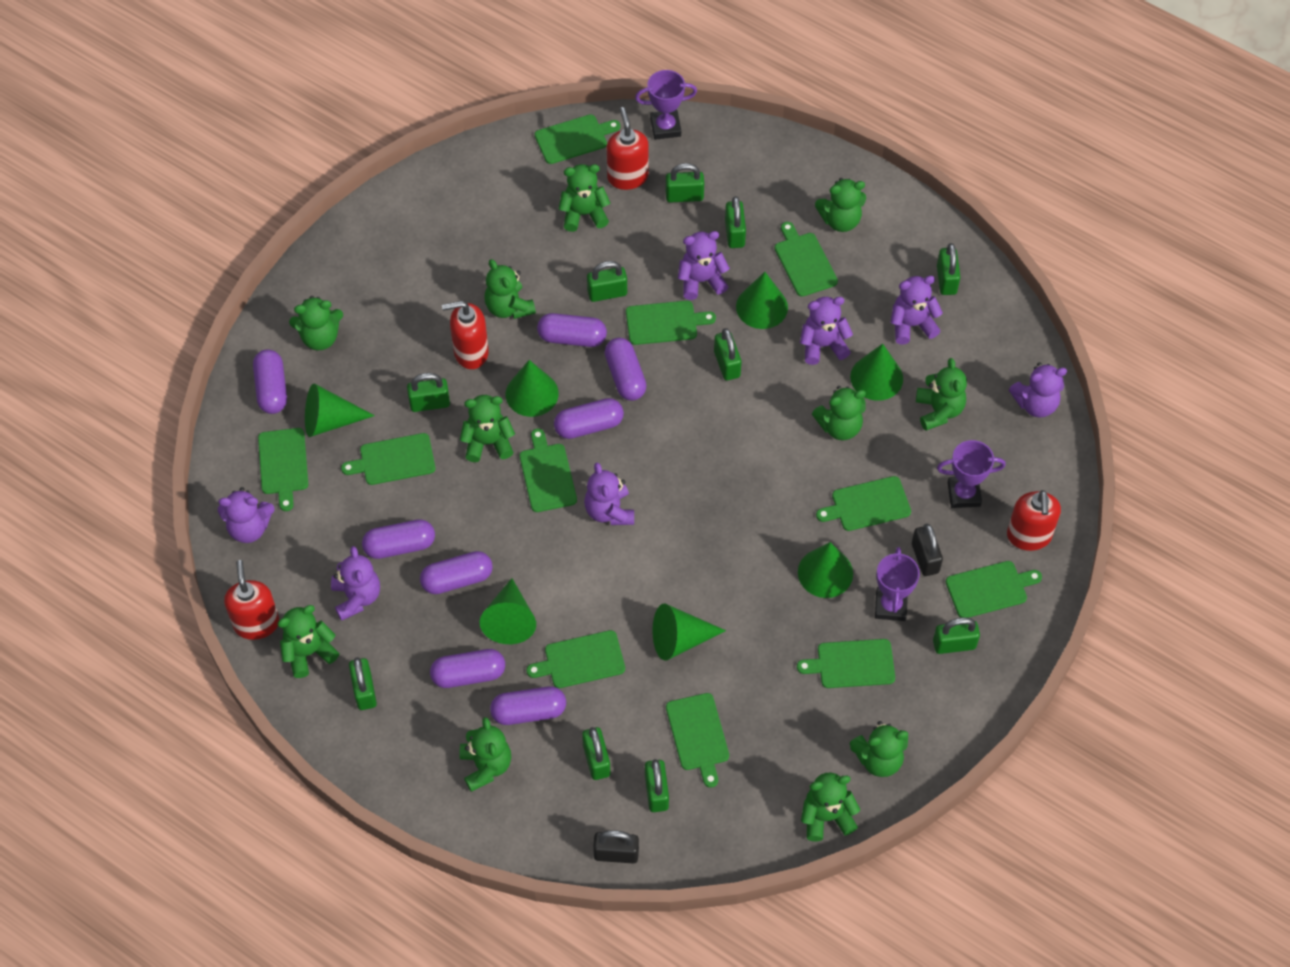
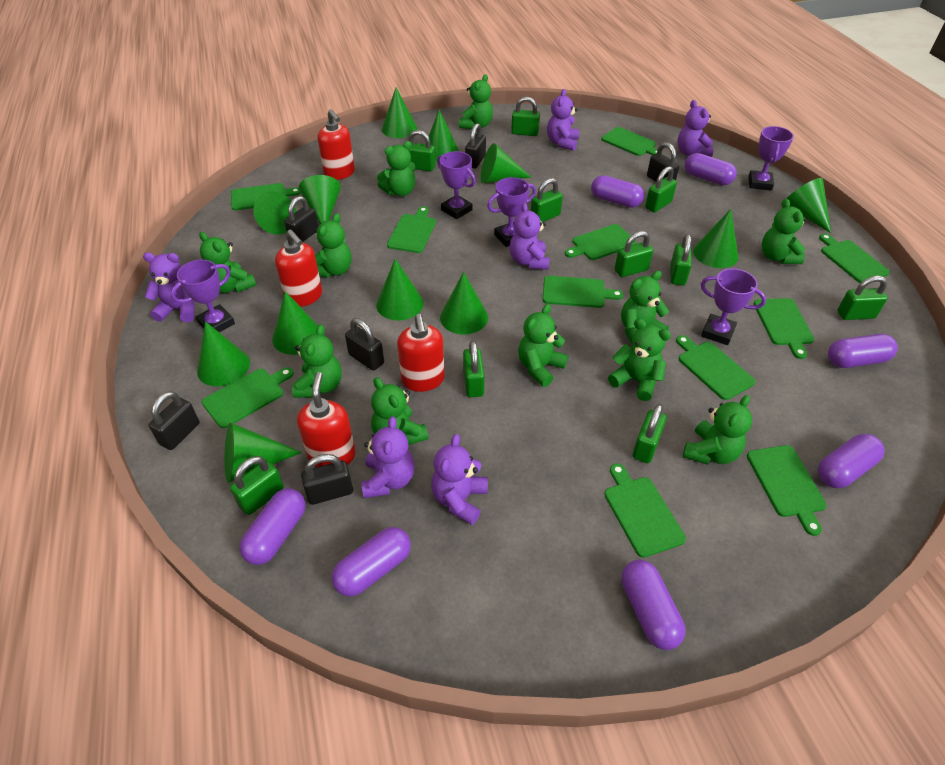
black padlock: [593,830,639,864] [912,524,943,576] = 2 -> [149,391,200,450] [284,196,318,242] [301,454,353,505] [345,318,384,371] [465,123,486,169] [647,142,680,182] = 6
green cone: [305,383,375,437] [480,578,536,644] [506,360,559,417] [652,604,726,661] [736,272,788,329] [798,542,853,598] [850,344,903,401] = 7 -> [197,321,250,386] [225,422,302,483] [253,191,297,235] [272,291,318,355] [299,175,341,224] [376,259,424,320] [382,87,417,138] [425,110,459,162] [440,272,488,334] [481,143,531,183] [693,209,738,268] [786,178,831,233] = 12
purple capsule: [253,349,287,414] [362,519,435,559] [420,551,493,594] [430,649,505,688] [490,686,566,725] [537,313,607,347] [554,398,624,439] [604,338,647,401] = 8 -> [239,488,306,565] [331,527,411,597] [591,175,644,208] [622,560,685,650] [685,153,737,185] [818,434,884,488] [828,334,898,368] = 7
purple teddy bear: [218,487,275,543] [331,546,380,621] [584,462,634,525] [678,231,730,300] [800,297,853,365] [890,276,943,344] [1009,363,1067,417] = 7 -> [143,252,195,322] [361,416,415,498] [431,434,488,525] [510,203,550,270] [547,89,579,151] [677,100,713,157] = 6
purple trophy: [635,70,697,140] [875,547,920,621] [937,440,1006,508] = 3 -> [171,260,235,332] [437,151,476,219] [487,177,536,247] [701,268,766,345] [748,126,794,191] = 5

